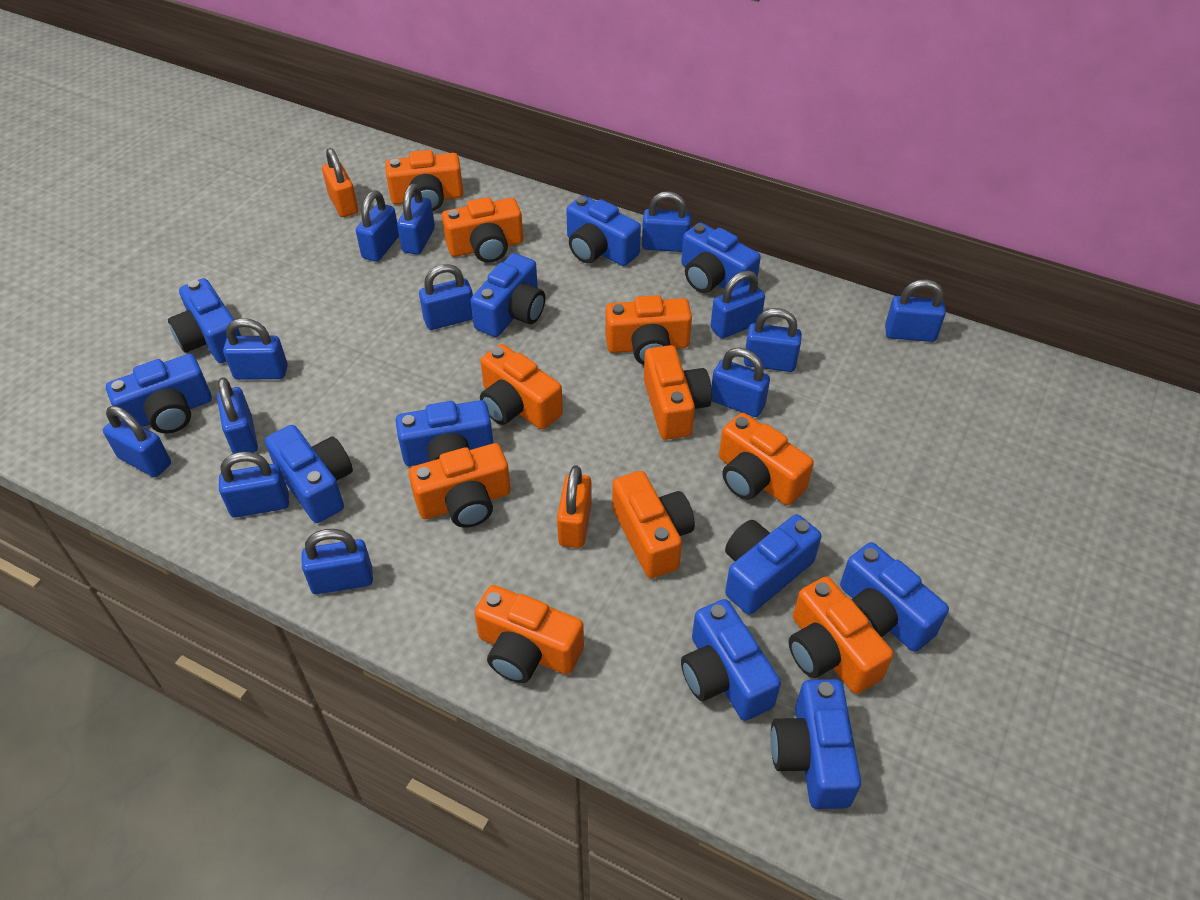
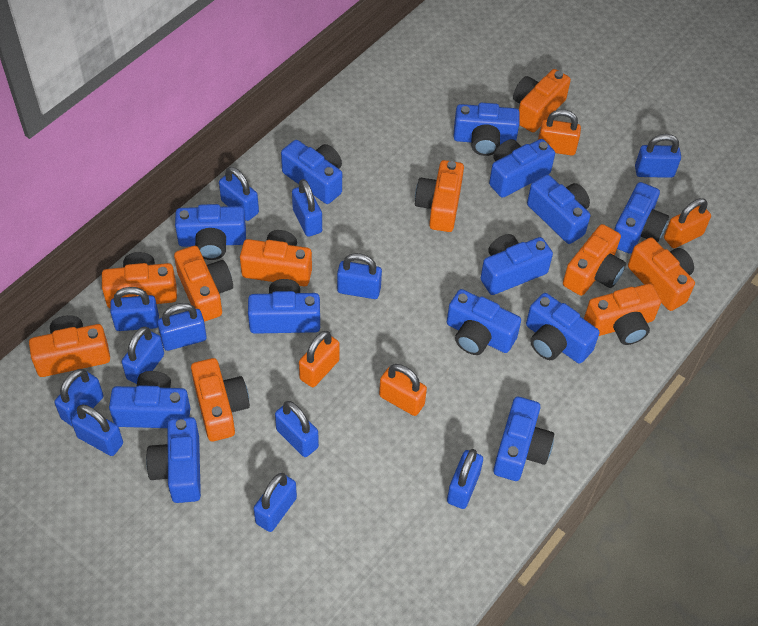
blue camera: [106,354,212,434] [168,278,241,363] [265,425,353,523] [396,400,493,466] [470,253,545,337] [566,195,641,266] [681,223,761,293] [681,599,781,721] [725,514,821,615] [771,679,861,809] [840,542,949,652] = 11 -> [109,371,190,428] [146,417,201,503] [175,204,246,260] [248,279,320,334] [281,140,342,204] [447,289,521,355] [454,103,520,156] [481,234,553,295] [489,139,555,198] [493,397,554,481] [526,293,600,364] [527,174,590,244] [614,182,669,254] = 13
blue padlock: [103,406,171,477] [217,377,258,454] [219,452,289,518] [223,318,288,380] [301,529,373,594] [356,191,399,262] [397,184,435,255] [419,264,473,330] [642,191,691,252] [711,270,765,339] [711,348,770,417] [744,308,802,372] [885,279,946,342] = 13 -> [54,369,103,427] [71,404,123,456] [110,287,159,331] [122,327,164,384] [157,303,207,351] [219,167,259,221] [253,473,297,532] [275,401,319,457] [292,179,322,237] [337,253,382,299] [447,449,483,509] [635,134,681,178] = 12
orange padlock: [322,148,358,217] [557,465,592,548] = 2 -> [299,331,340,387] [379,364,427,416] [538,109,581,156] [664,198,711,248] = 4

